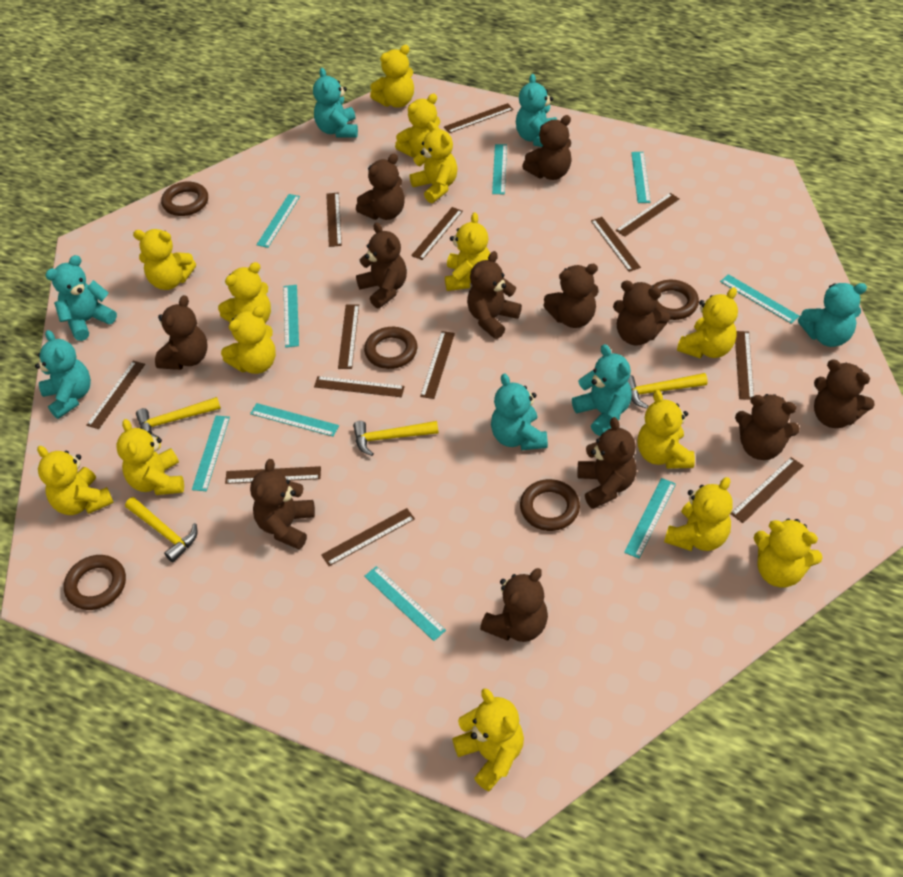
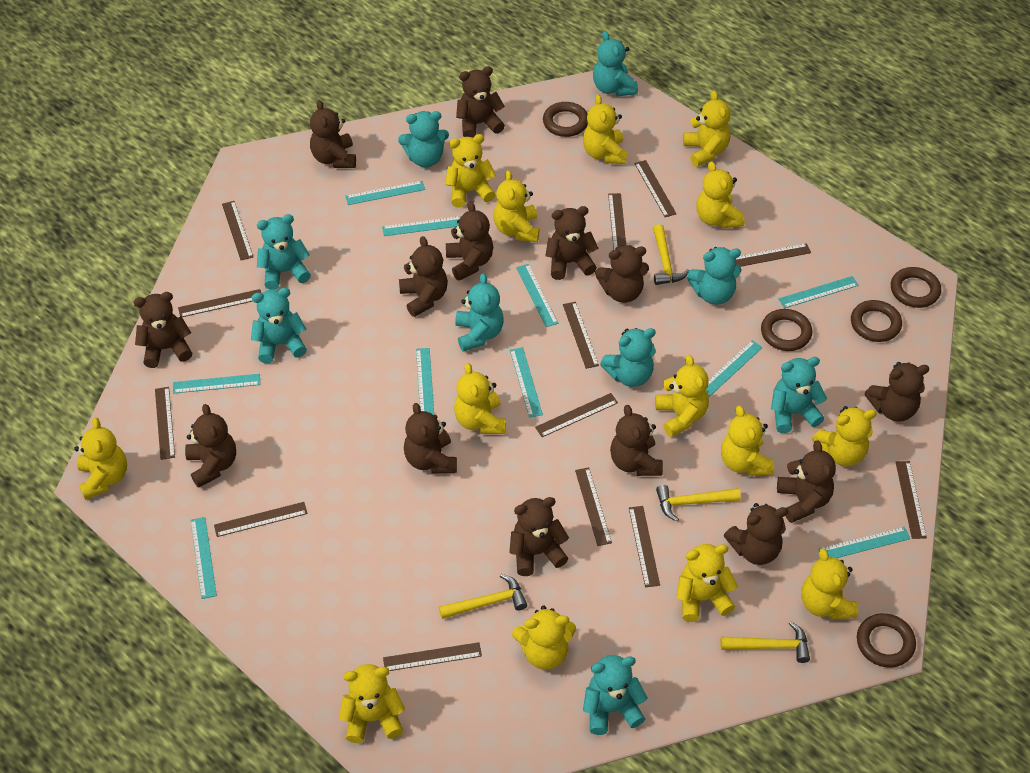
brown teddy bear: [155,295,208,370] [250,459,315,549] [356,154,405,220] [356,222,407,308] [467,251,522,339] [480,568,548,642] [522,115,572,180] [543,264,599,328] [578,417,636,509] [613,281,670,346] [735,394,800,460] [814,359,875,428] = 12 -> [133,292,192,368] [185,404,236,488] [310,100,356,168] [399,236,448,317] [404,403,457,474] [446,201,493,281] [456,66,505,138] [509,497,569,576] [545,206,598,280] [595,245,649,303] [610,405,663,476] [724,503,788,565] [777,440,836,523] [864,362,929,421] = 14
turquoise ruler: [192,416,230,491] [250,403,339,437] [256,194,300,248] [284,285,299,348] [364,566,446,641] [492,144,507,194] [624,478,676,558] [631,152,651,203] [720,274,799,324] = 9 -> [173,374,260,394] [190,517,217,599] [345,181,425,205] [382,216,462,236] [416,348,434,415] [510,347,543,418] [516,264,558,327] [706,340,763,397] [779,276,859,308] [819,527,910,558] = 10
turquoise teddy bear: [35,330,91,419] [45,255,117,341] [313,68,358,138] [491,373,548,450] [516,74,557,147] [572,344,632,436] [798,283,867,347] = 7 -> [251,288,307,363] [257,214,311,290] [398,111,449,167] [455,273,504,352] [583,655,648,735] [593,31,638,96] [600,328,656,387] [687,247,741,305] [771,357,827,433] = 9

